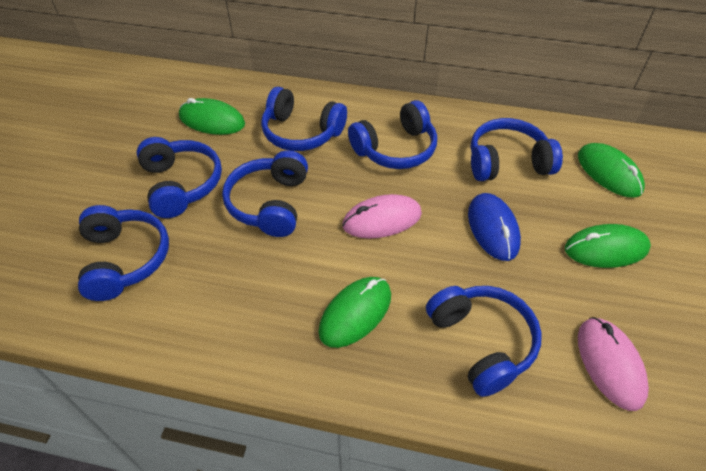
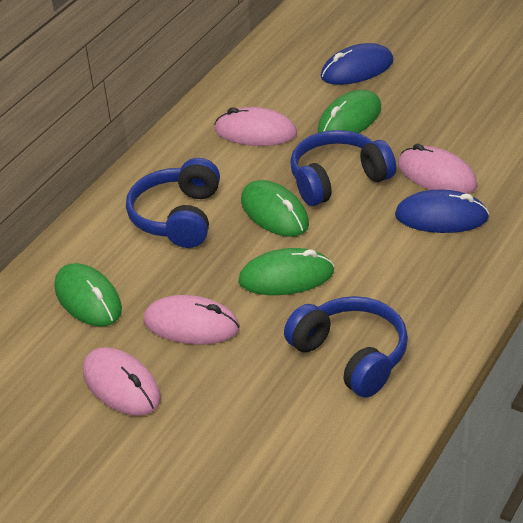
blue headphones: [78,205,169,301] [137,137,222,218] [222,150,308,237] [261,87,347,151] [348,100,437,169] [426,286,542,397] [471,118,563,181] = 7 -> [126,158,220,248] [284,296,408,398] [290,130,396,206] = 3
blue mouse: [468,193,521,261] = 1 -> [320,43,394,85] [395,190,489,233] = 2
pink mouse: [342,194,422,239] [578,317,649,411] = 2 -> [83,347,161,416] [143,295,240,345] [214,107,297,146] [398,144,478,194] = 4

